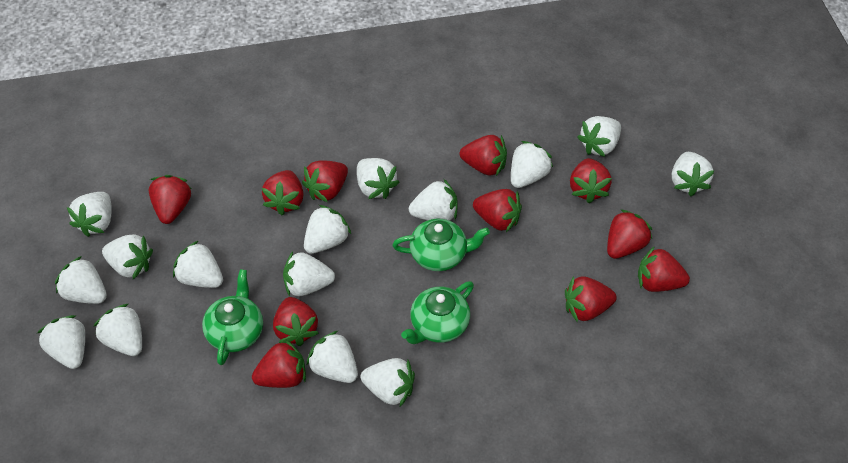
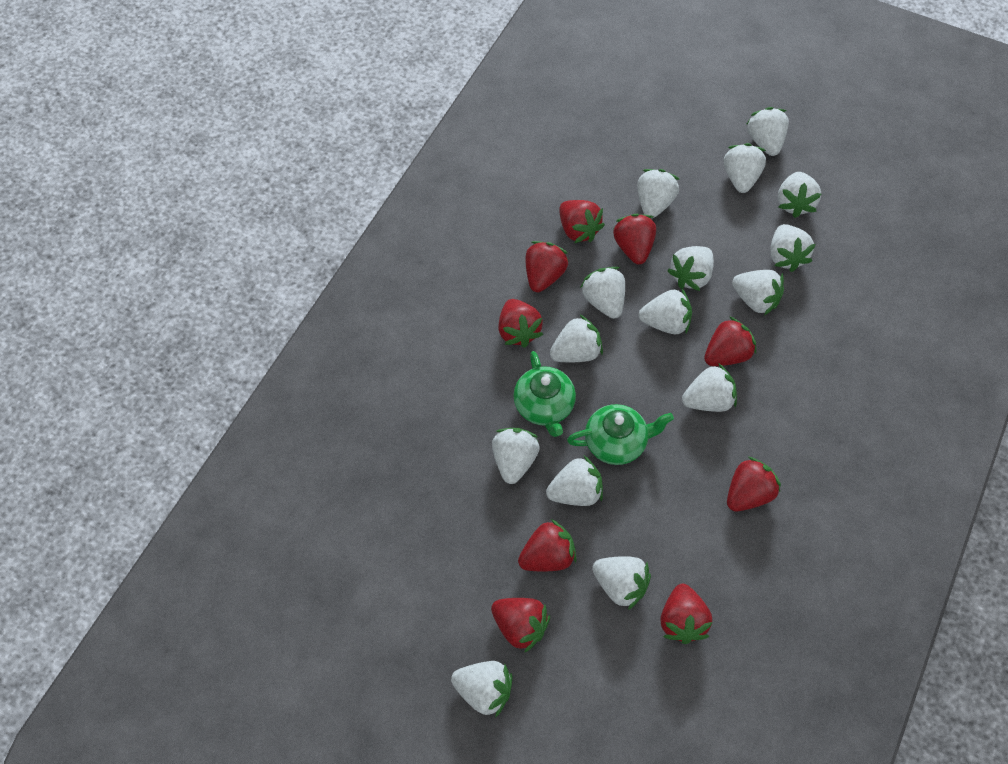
green teapot: [202,269,263,365] [392,219,490,271] [401,281,474,344] = 3 -> [513,351,576,437] [567,404,674,465] = 2
red strawberry: [149,175,191,224] [252,339,306,388] [262,170,304,215] [273,297,318,346] [302,160,348,202] [460,135,507,176] [473,189,522,232] [565,276,617,322] [570,158,612,203] [607,209,652,259] [638,246,690,292] = 11 -> [491,598,550,653] [498,299,543,348] [518,519,577,572] [525,241,569,292] [559,200,605,243] [613,214,656,265] [660,584,713,644] [704,316,756,366] [727,457,781,512] = 9

